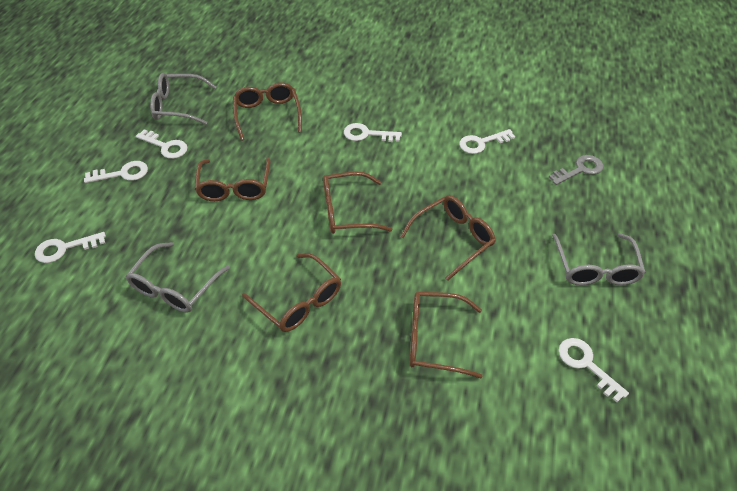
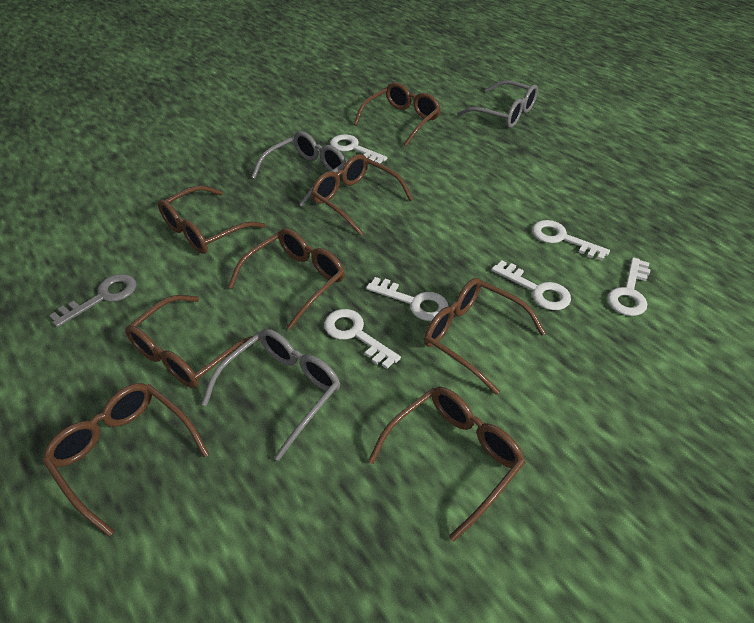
brown glasses: [195,158,270,201] [233,83,302,141] [242,253,341,332] [323,172,393,234] [400,195,496,281] [410,292,482,378] = 6 -> [42,383,209,537] [125,295,260,388] [158,186,266,254] [228,228,345,330] [311,154,413,236] [354,82,441,146] [368,387,525,541] [424,278,546,395] = 8

